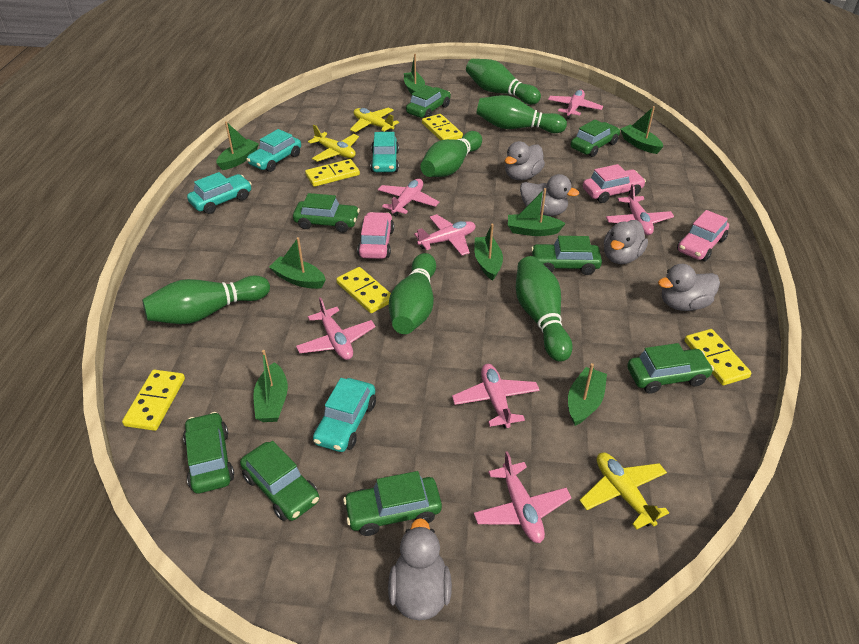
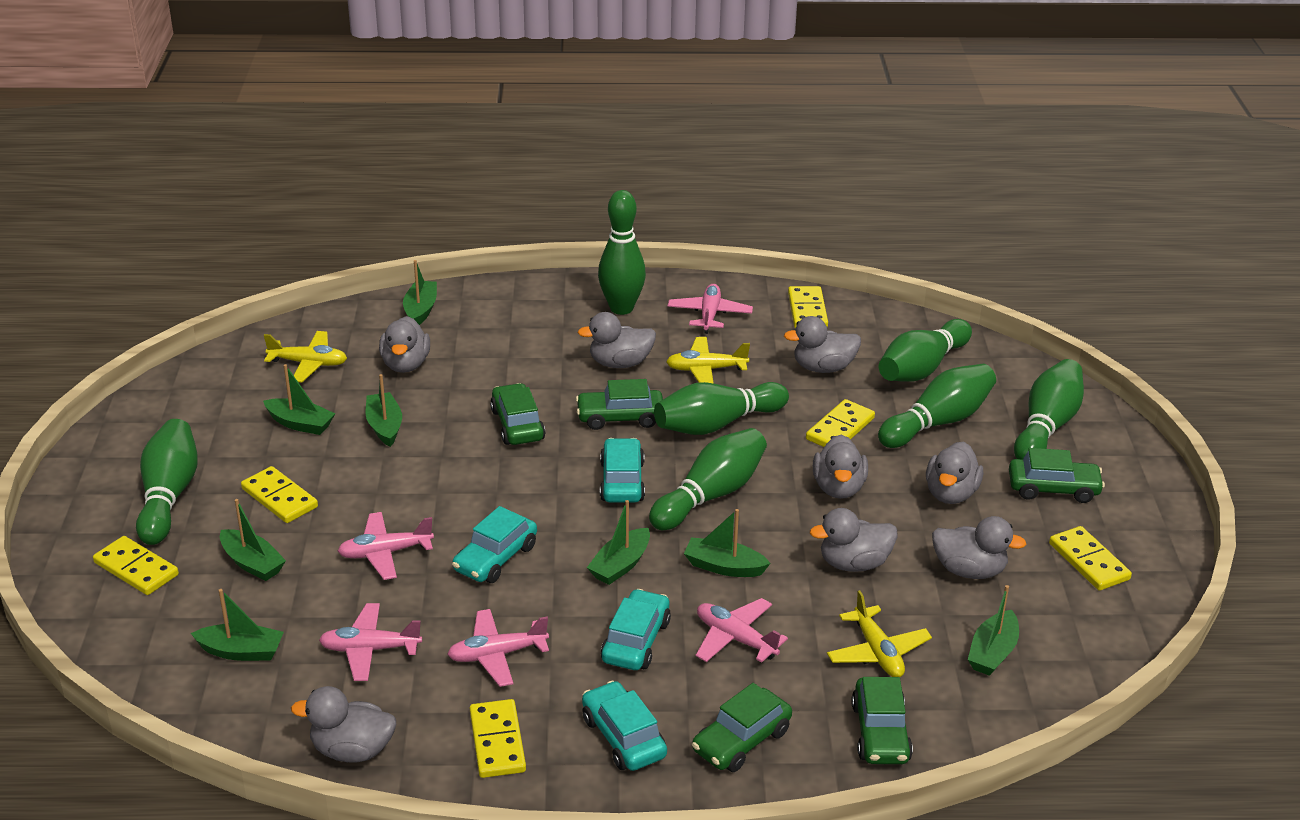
green bowling pin: [142,275,270,324] [389,253,436,334] [420,131,482,177] [466,59,541,105] [476,95,567,133] [516,256,572,362] = 6 -> [136,419,198,545] [598,190,646,315] [649,428,767,530] [654,382,789,435] [878,364,996,448] [879,319,972,382] [1014,359,1084,459] = 7
green car: [183,412,234,493] [240,441,319,521] [293,193,360,233] [343,471,442,536] [406,85,451,118] [531,236,602,275] [571,119,620,157] [627,343,714,394] = 8 -> [490,383,545,445] [576,379,663,430] [692,683,792,772] [851,677,913,764] [1009,448,1105,503] = 5
grey duck: [388,518,452,621] [505,141,545,180] [520,174,579,216] [604,220,648,264] [658,264,720,311] = 5 -> [291,686,396,763] [379,316,430,373] [578,312,656,368] [784,316,861,373] [810,508,898,572] [813,435,868,499] [926,441,983,504] [932,516,1026,579] = 8
pink car: [357,212,394,259] [583,164,646,203] [677,210,729,261] = 3 -> none = 0
pink plane: [296,297,375,360] [378,179,439,216] [414,214,476,255] [452,364,540,429] [474,451,572,543] [548,90,603,119] [606,184,674,235] = 7 -> [319,603,422,681] [338,512,434,580] [447,609,549,687] [668,284,753,334] [696,598,788,663] = 5
yellow domino: [122,370,185,431] [305,159,360,187] [336,267,391,313] [422,114,463,140] [684,329,752,385] = 5 -> [93,536,179,595] [241,466,318,523] [470,699,526,778] [788,286,828,328] [806,399,875,447] [1049,526,1132,591] = 6

